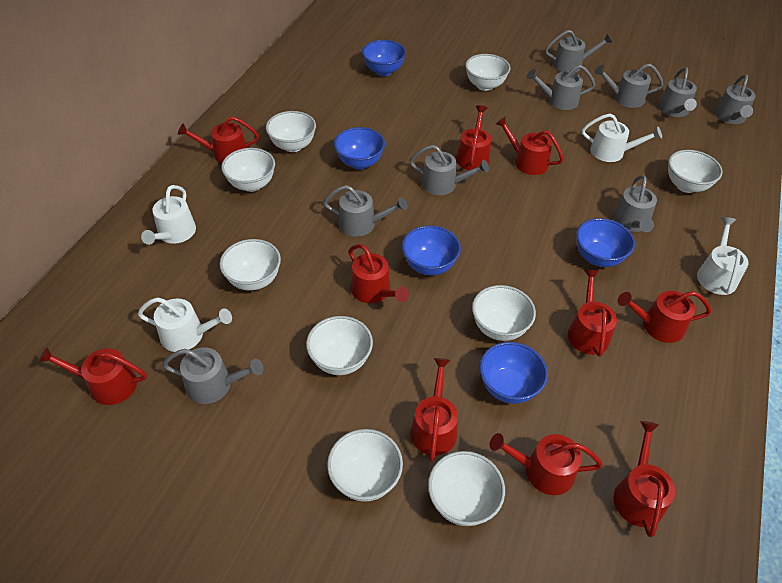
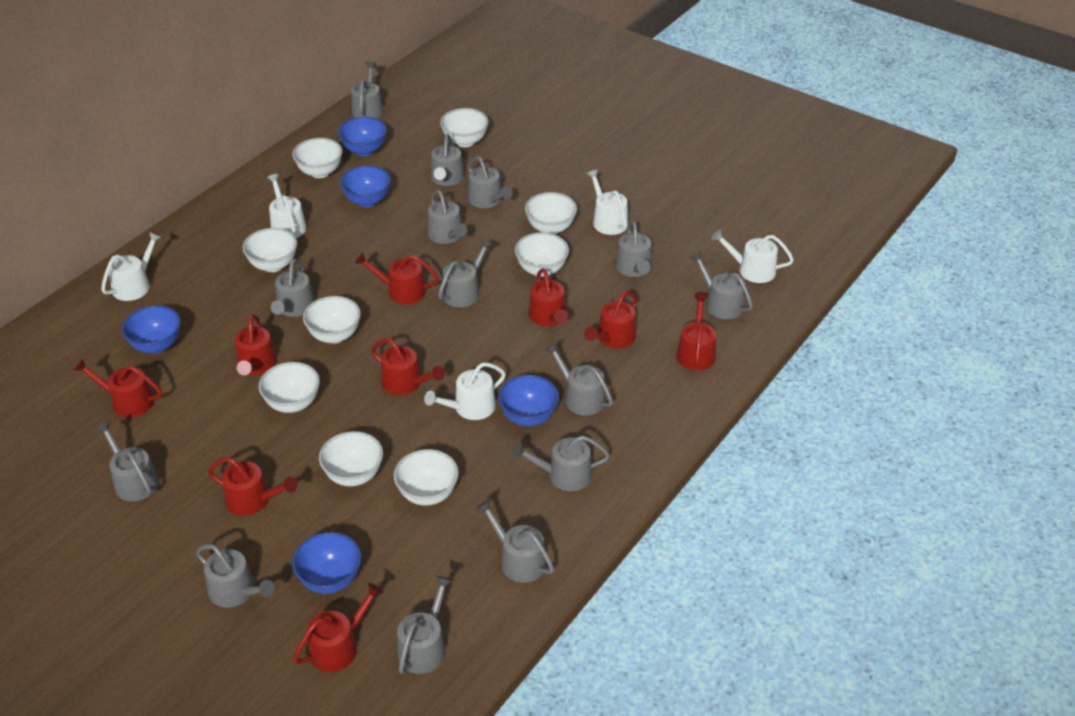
grey watering can: [162,347,264,404] [323,185,407,237] [409,145,489,195] [527,65,596,110] [545,30,613,73] [594,64,664,108] [613,175,657,232] [658,67,697,117] [714,74,756,124] = 9 -> [95,421,159,501] [196,544,275,608] [271,259,315,317] [351,61,383,118] [397,576,453,674] [428,190,467,244] [431,134,464,186] [438,239,493,307] [468,156,513,208] [476,499,554,582] [512,436,610,491] [545,343,613,415] [615,221,652,277] [690,251,753,319] = 14
red watering can: [38,347,147,405] [178,116,259,164] [349,244,409,303] [410,358,458,462] [456,105,491,170] [489,433,603,495] [496,116,564,175] [568,270,617,357] [613,421,675,537] [618,291,711,343] = 10 -> [73,359,162,417] [208,457,297,516] [234,315,277,375] [293,583,383,672] [355,252,439,304] [371,338,444,395] [529,268,568,326] [584,291,638,348] [677,294,716,370] = 9
white watering can: [138,298,232,352] [141,185,196,245] [582,114,662,162] [697,217,749,295] = 4 -> [101,232,162,301] [267,174,306,238] [424,363,506,420] [587,169,628,235] [711,229,794,283] = 5

